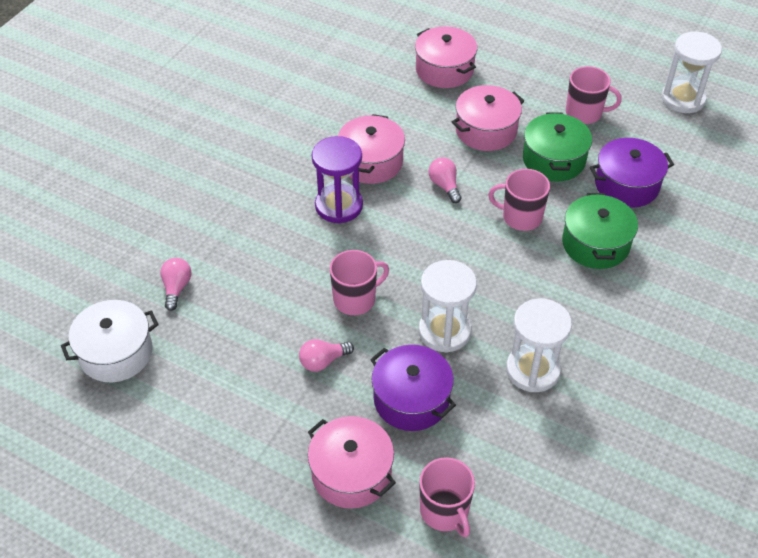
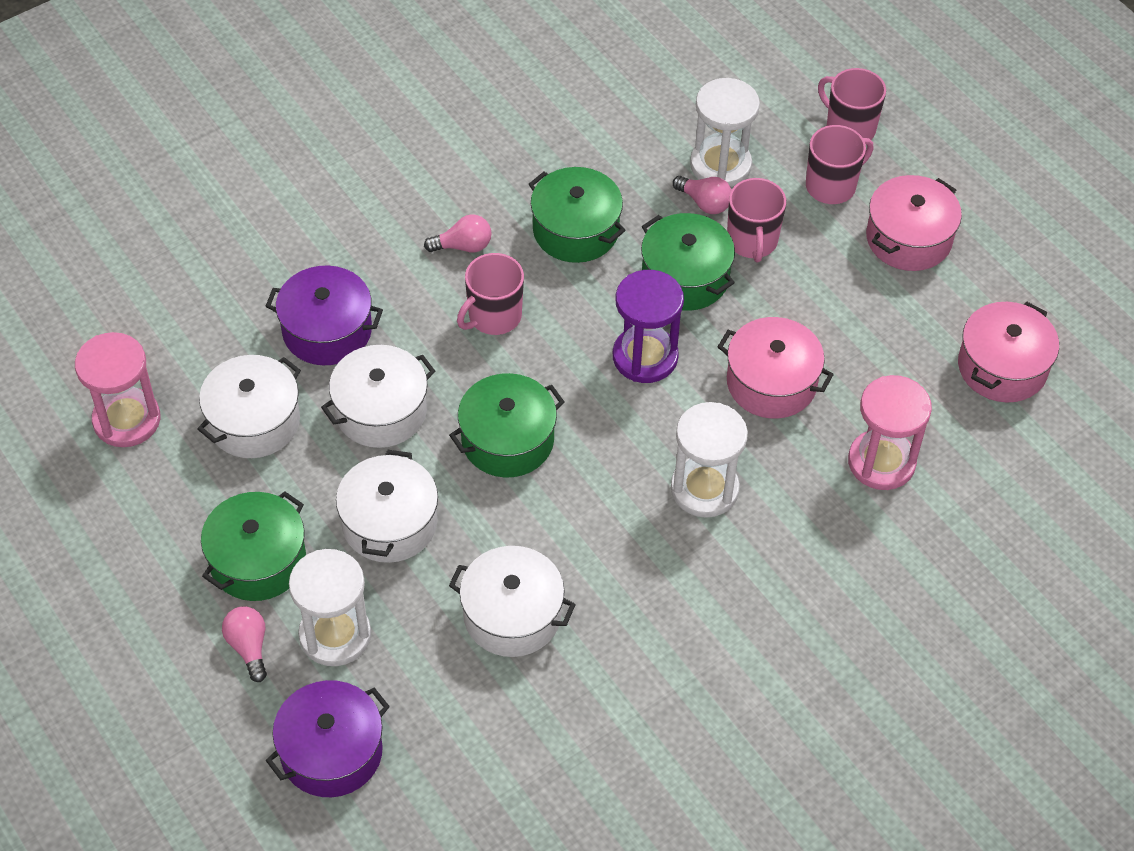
green pot: [523,112,592,181] [562,193,638,269] = 2 -> [201,491,306,601] [449,373,564,478] [529,167,626,263] [641,213,735,311] = 4
pink hourglass: none = 0 -> [75,332,161,447] [848,375,932,490] = 2
pink pot: [308,416,396,509] [338,114,405,184] [415,26,477,88] [452,85,524,151] = 4 -> [718,317,834,419] [866,175,962,271] [958,302,1059,402] = 3
white pot: [61,300,159,382] = 1 -> [198,355,301,458] [321,345,435,448] [336,450,438,563] [449,546,576,657] = 4

